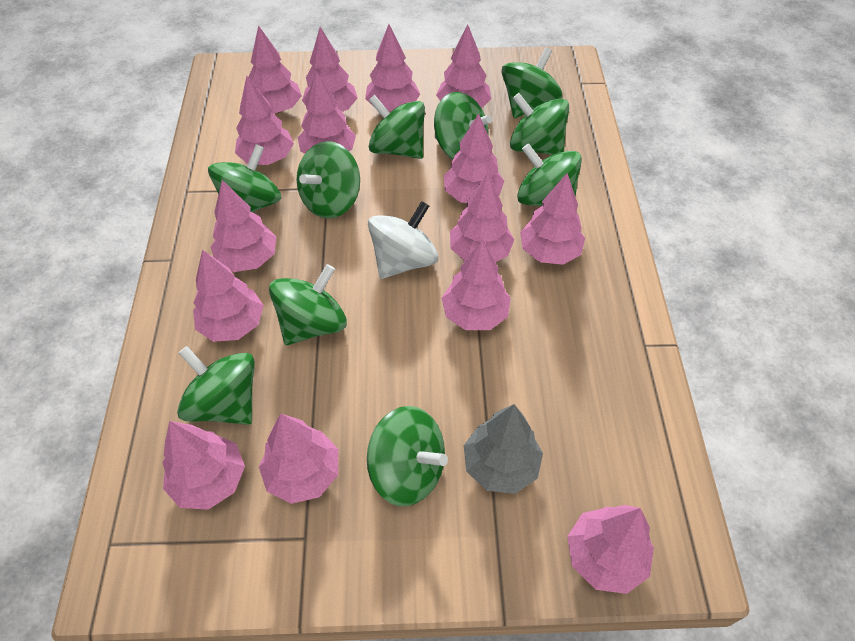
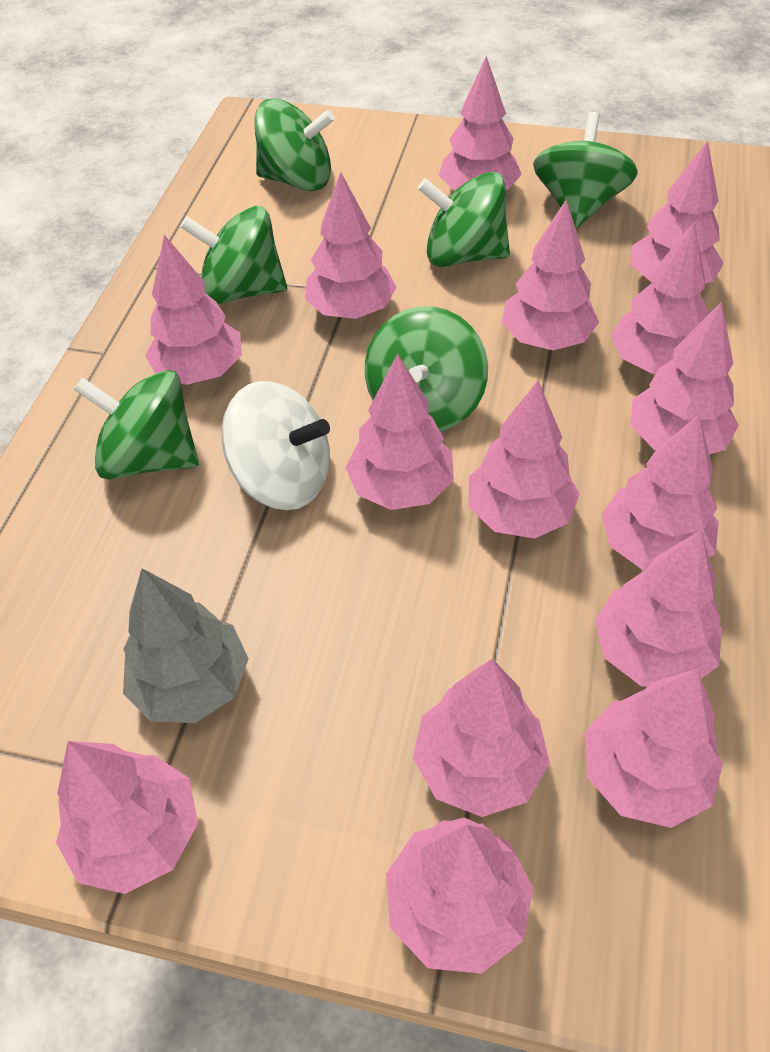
green spinning top: [177,346,255,425] [208,144,281,212] [269,264,347,345] [297,141,360,219] [367,406,448,506] [369,95,425,159] [434,92,492,160] [501,47,563,118] [510,93,569,155] [517,143,582,206] = 10 -> [74,370,199,479] [180,206,287,304] [254,98,335,191] [365,306,488,431] [418,172,510,267] [533,112,638,228] = 6

